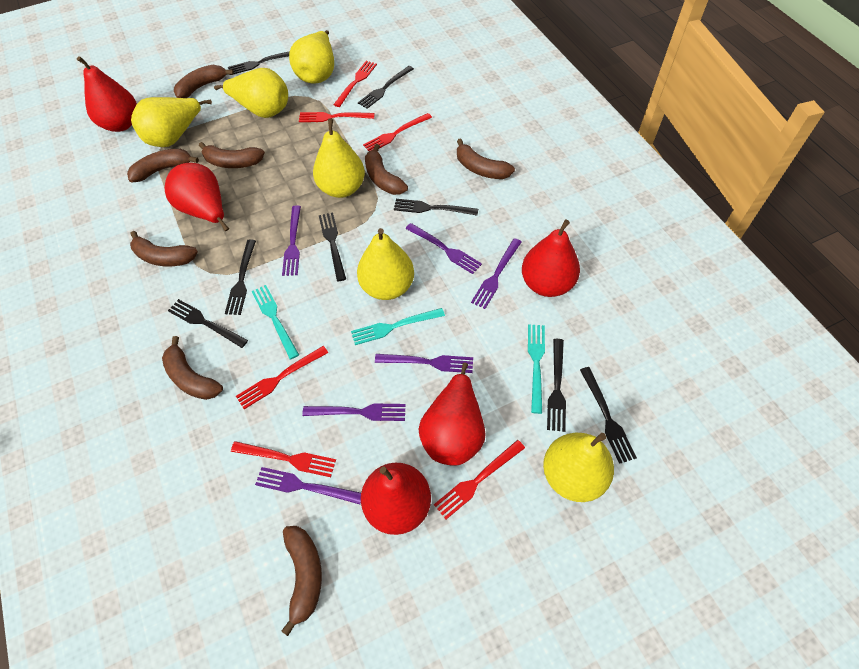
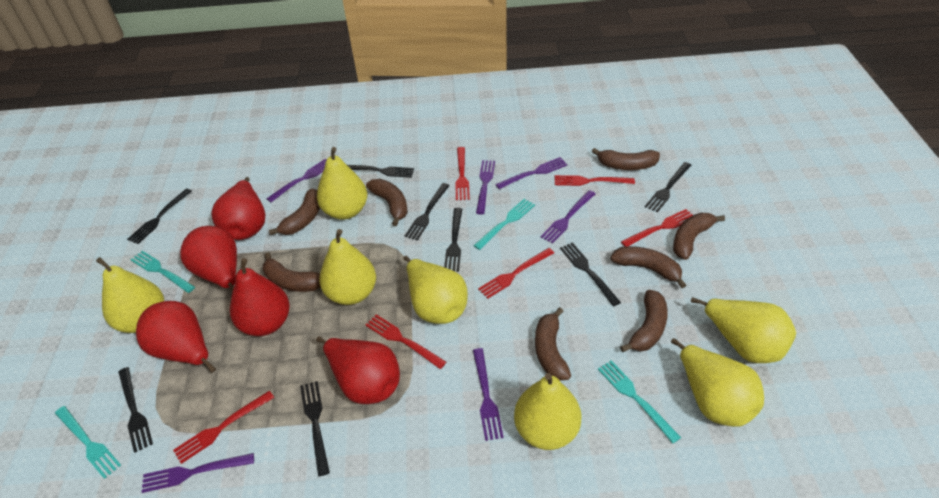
turquoise fork: [251,285,299,359] [351,308,445,345] [528,324,545,414] = 3 -> [55,406,121,479] [131,251,195,293] [473,199,535,250] [598,360,681,443] = 4
yellow pear: [131,97,212,147] [214,68,288,118] [289,30,334,84] [313,118,365,198] [357,228,414,300] [543,433,614,502] = 6 -> [96,257,164,333] [317,147,367,220] [319,229,376,305] [403,256,468,324] [514,373,582,450] [671,338,764,427] [691,297,796,363] = 7

